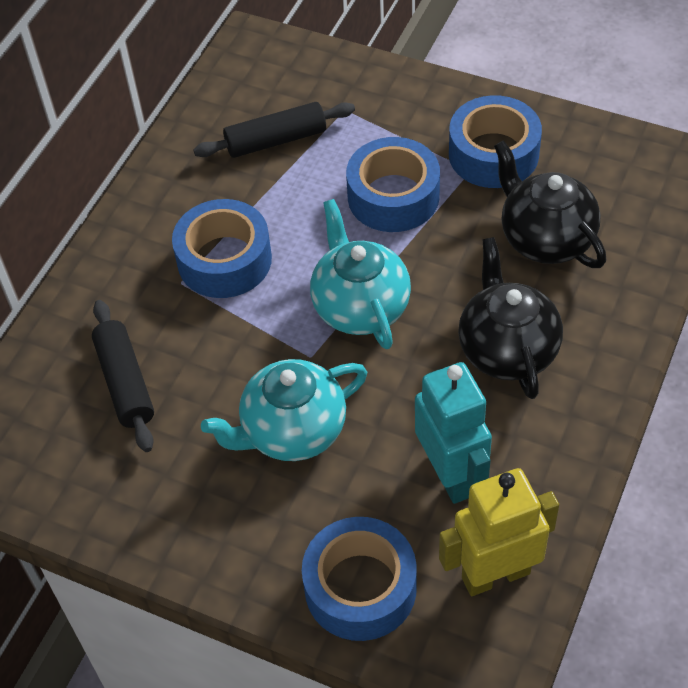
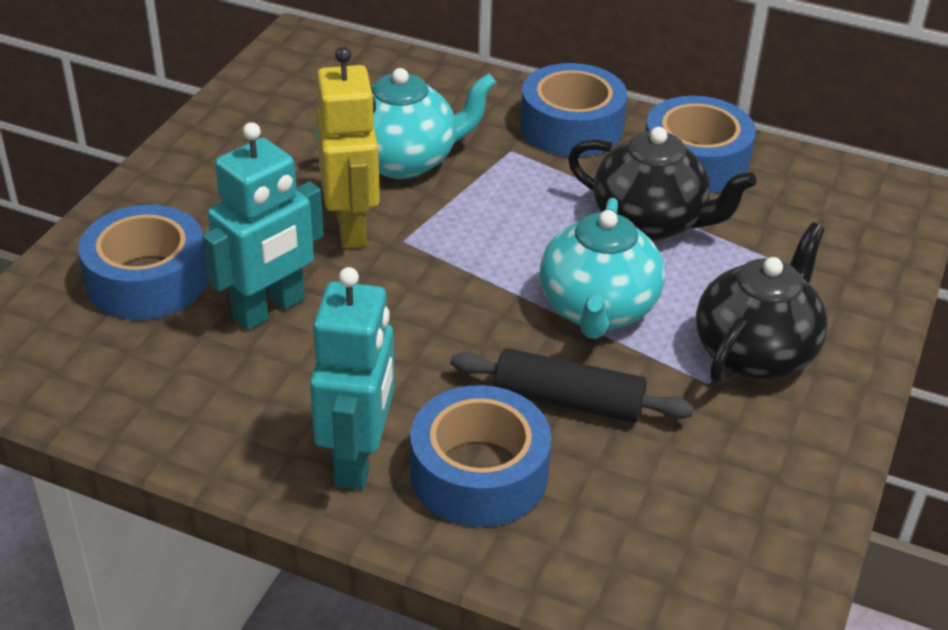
black rolling pin: [92,300,154,452] [193,102,355,158] = 2 -> [450,348,694,423] = 1
turquoise robot: [415,362,492,504] = 1 -> [202,122,324,330] [310,267,395,490] = 2

